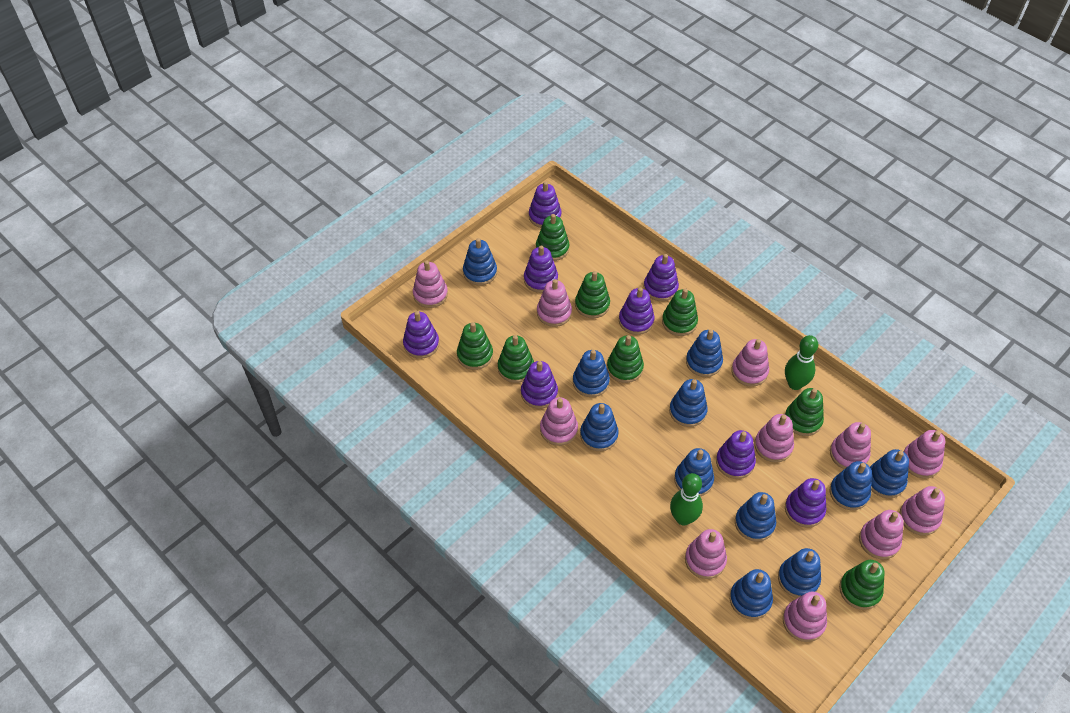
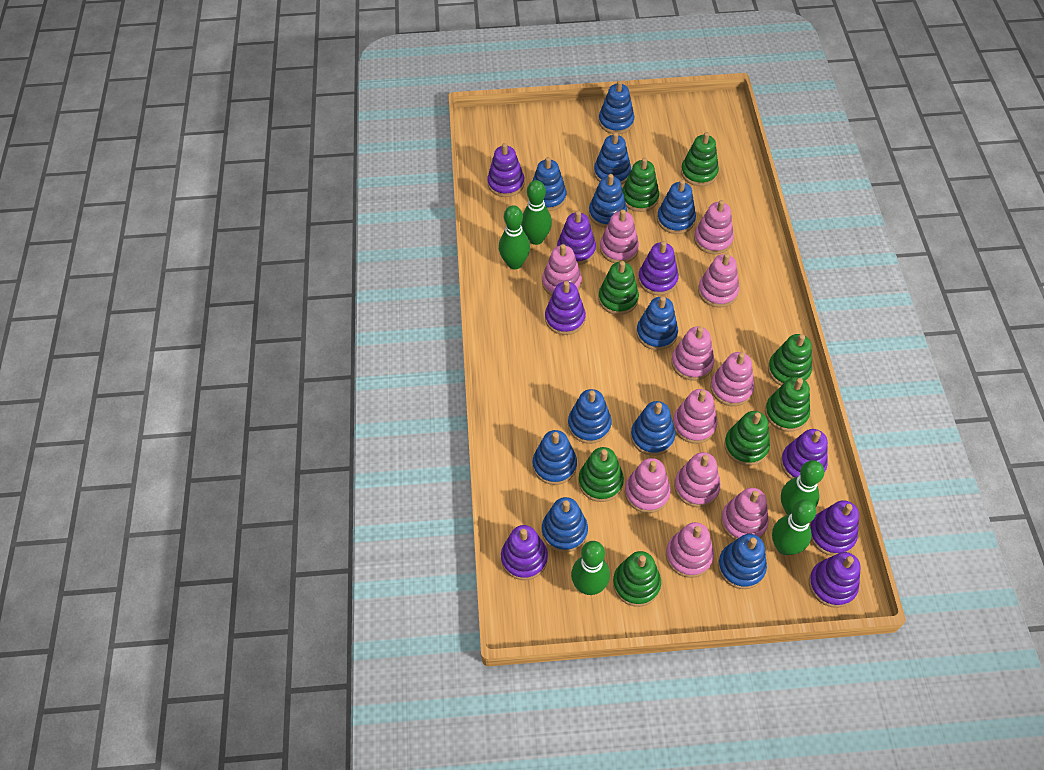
green bowling pin: [670,473,703,525] [785,335,818,390] = 2 -> [499,205,530,269] [521,180,552,245] [571,541,610,595] [772,499,816,555] [781,460,824,515] = 5

